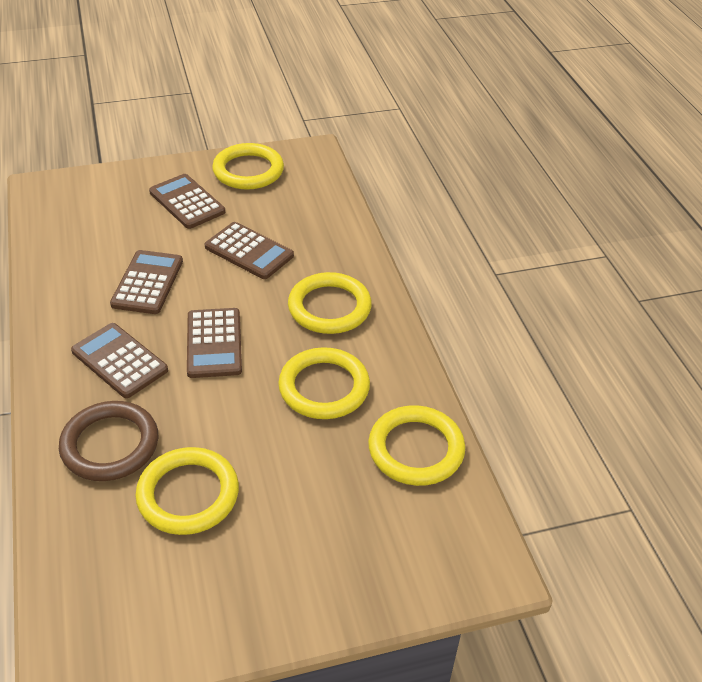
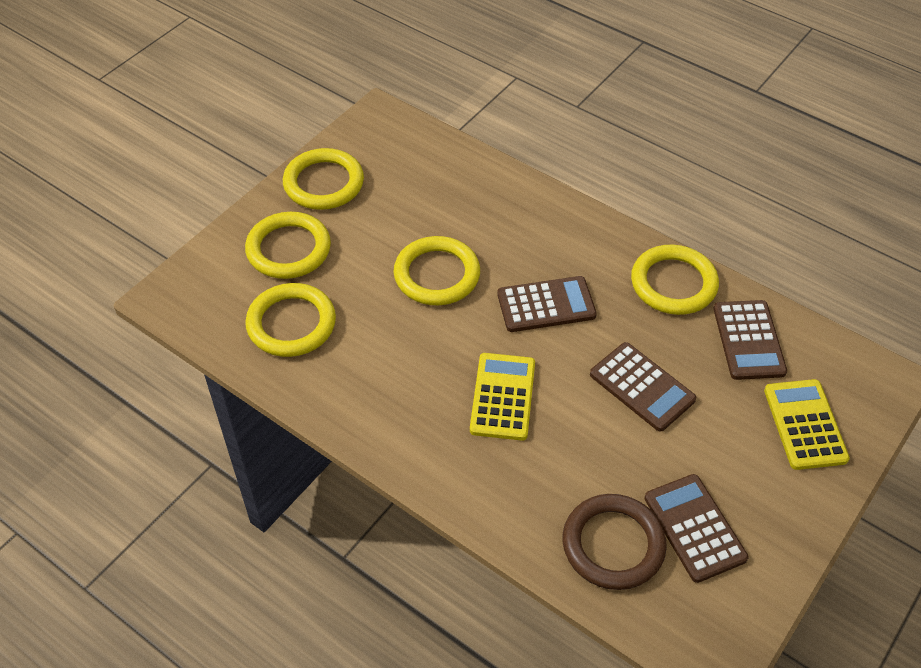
brown calculator: [71,323,168,398] [110,250,183,314] [149,174,225,229] [187,308,242,378] [205,222,294,279] = 5 -> [497,276,597,332] [590,342,696,432] [644,474,749,583] [713,300,787,380] = 4
yellow calculator: none = 0 -> [470,353,535,441] [764,379,850,470] = 2

